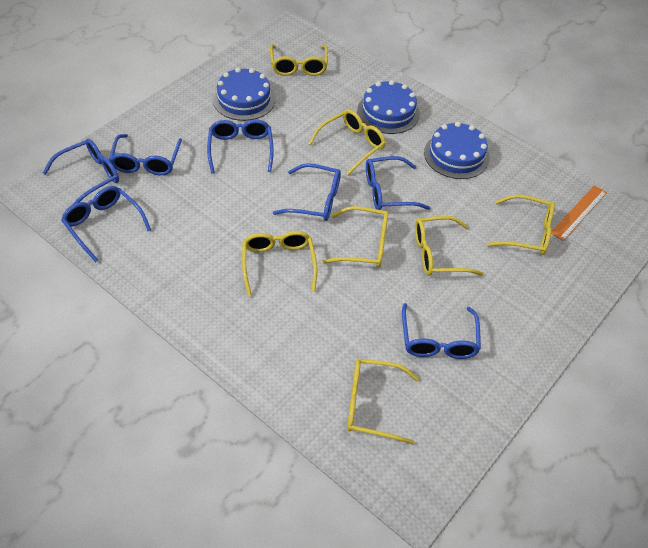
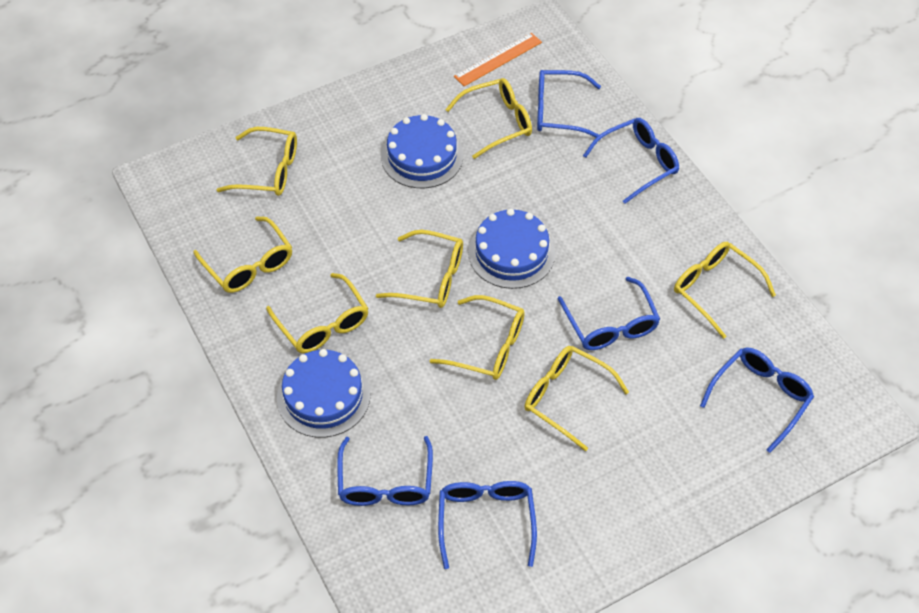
blue glasses: [43,139,119,206] [61,186,151,262] [109,134,182,175] [207,119,274,174] [273,163,341,221] [366,156,430,210] [402,303,481,359] = 7 -> [337,436,433,506] [438,481,537,569] [537,70,601,138] [558,277,660,350] [583,118,679,204] [700,347,814,453] = 6
yellow glasses: [242,231,317,296] [270,45,328,76] [309,109,386,175] [322,206,388,267] [347,359,419,445] [415,216,484,276] [487,194,555,255] = 7 -> [193,216,292,293] [217,127,297,196] [266,273,369,353] [376,230,463,308] [430,295,525,380] [445,78,532,159] [524,346,629,451] [674,242,776,339] = 8

